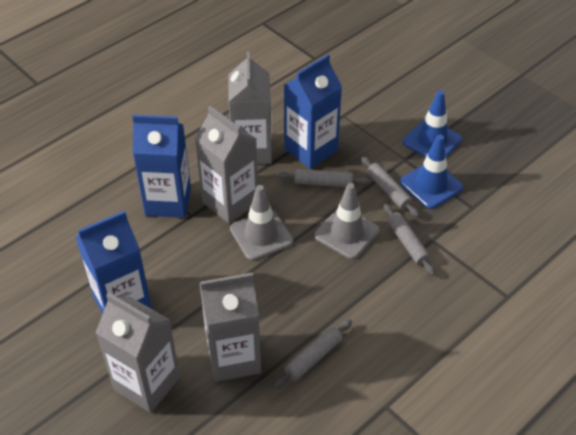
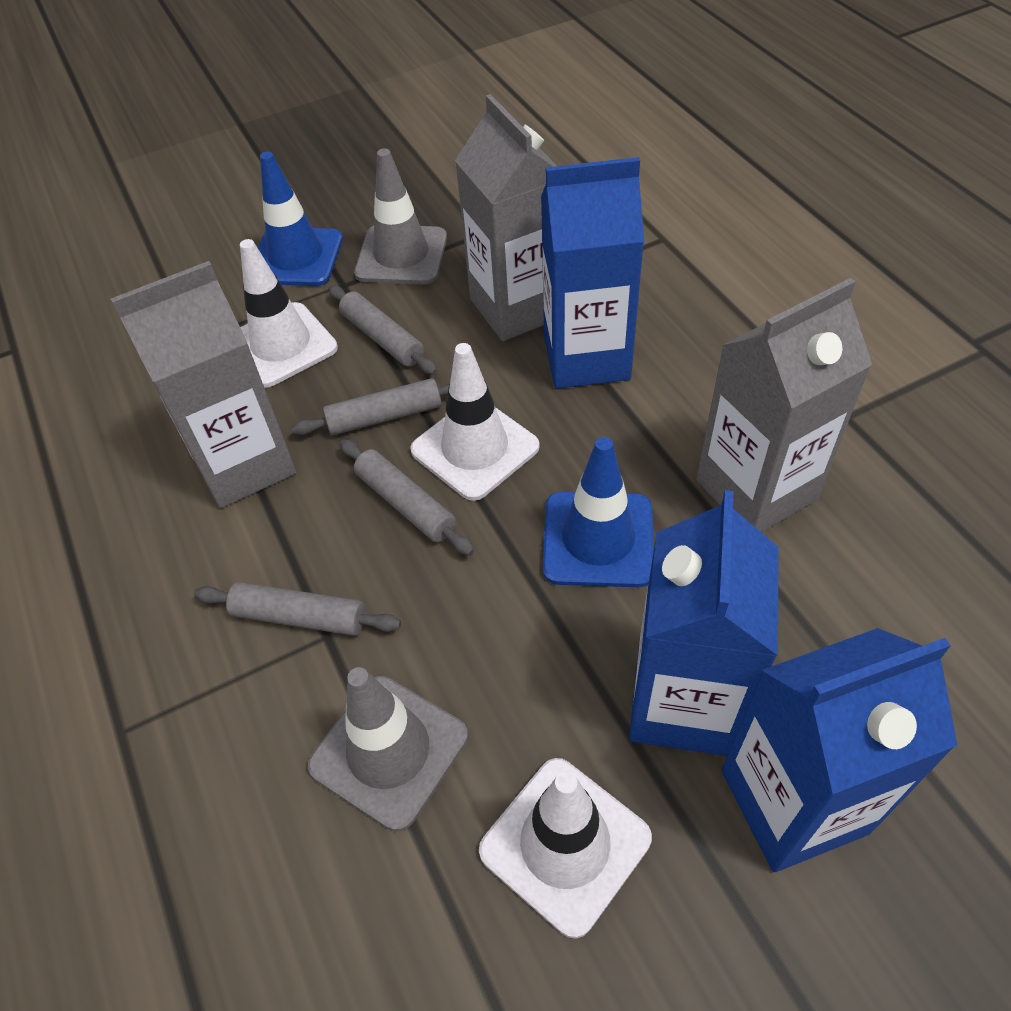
grey carton: [96,293,180,413] [195,106,258,224] [199,272,261,382] [228,52,272,164] = 4 -> [111,261,296,508] [455,94,557,341] [696,278,872,533] = 3
white traffic cone: none = 0 -> [240,239,338,388] [410,343,540,501] [479,758,652,939] = 3

